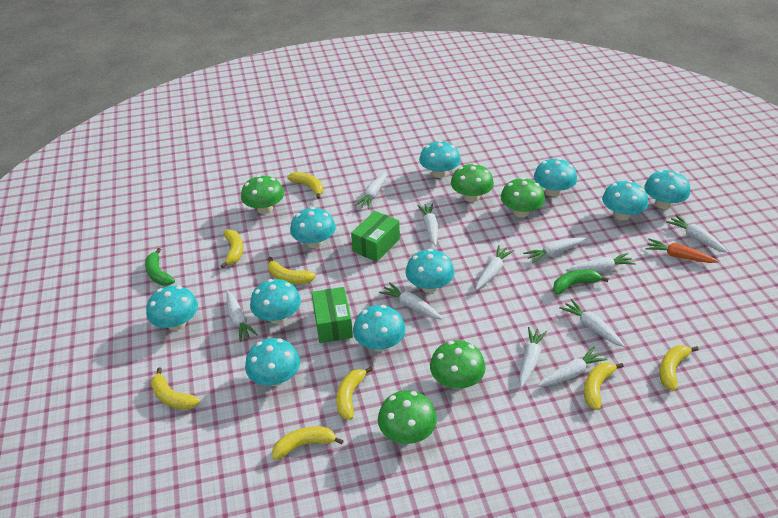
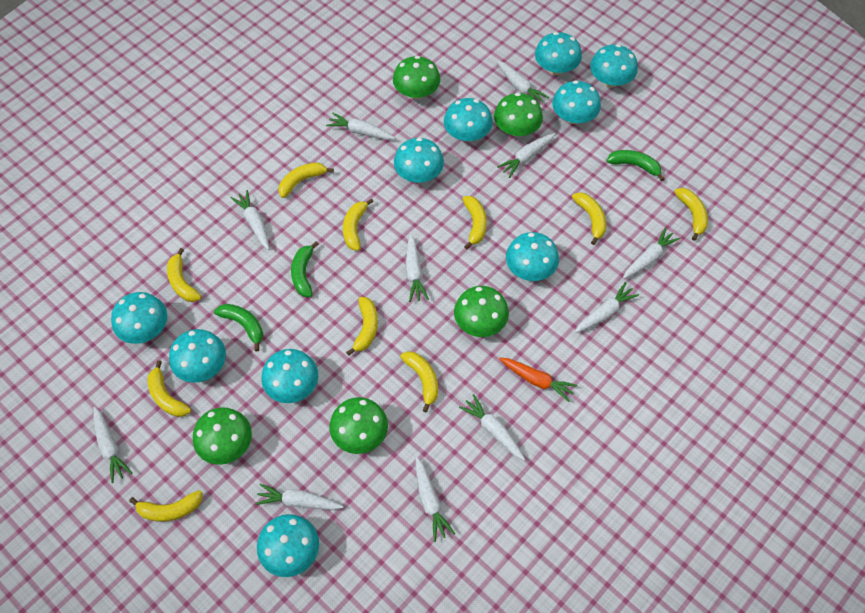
green banana: [145,248,175,286] [553,270,609,295] = 2 -> [214,304,263,351] [291,241,318,297] [606,150,664,181] = 3
green box: [312,287,353,343] [351,211,400,262] = 2 -> none = 0
yellow banana: [151,368,200,410] [221,229,243,268] [268,257,316,284] [272,426,344,460] [287,172,323,199] [336,367,373,420] [584,362,624,410] [659,345,699,391] = 8 -> [129,490,203,522] [147,360,191,417] [167,248,201,302] [279,162,334,198] [343,198,374,251] [346,297,378,356] [400,351,438,412] [463,196,487,249] [572,192,606,245] [674,188,708,241] = 10

